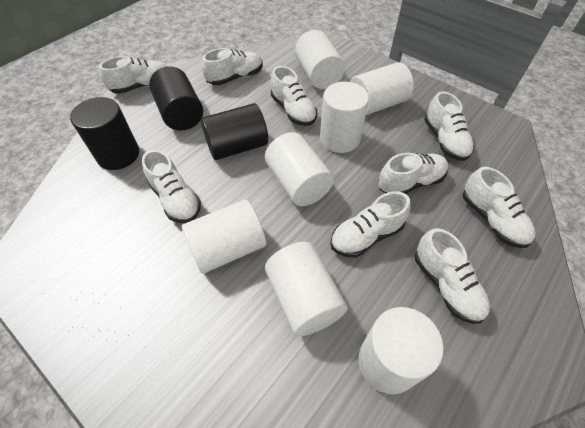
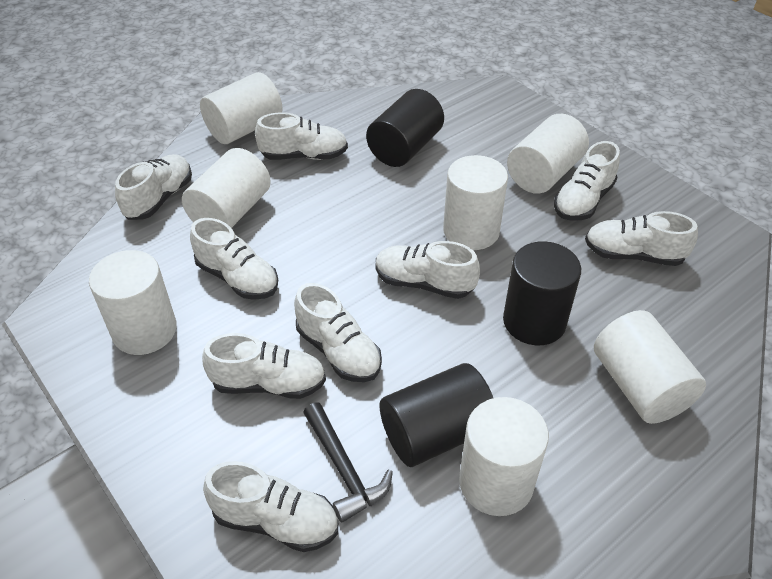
black hammer: none = 0 -> [303,402,393,523] = 1

